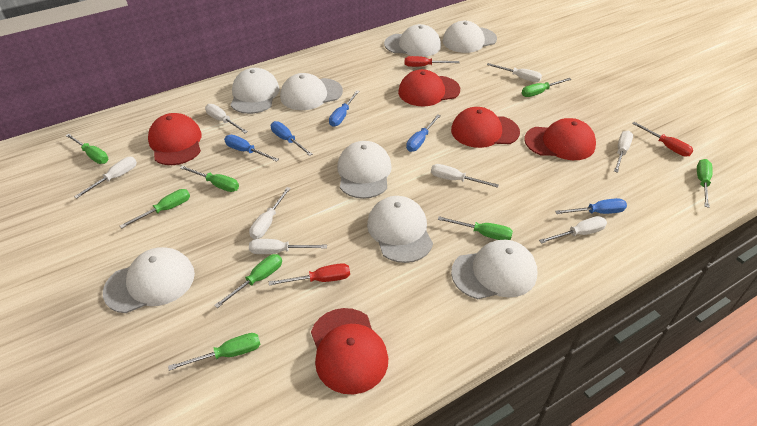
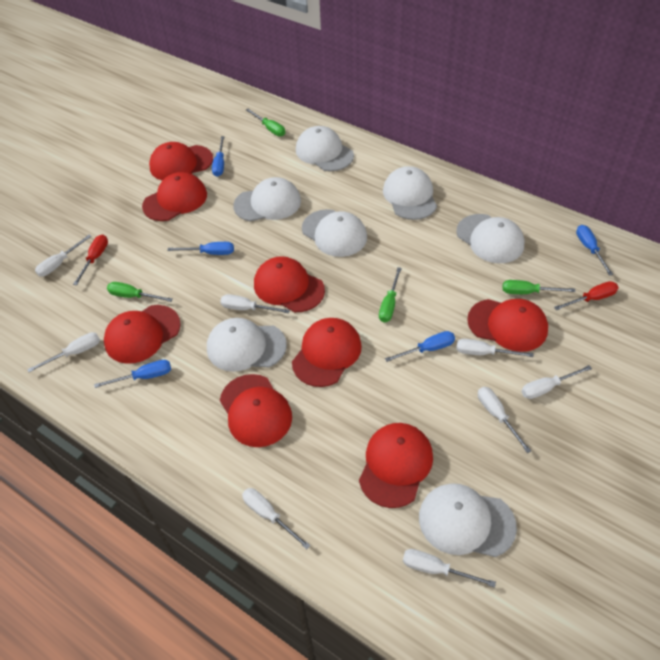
green screwdriver: [65,134,108,164] [120,189,190,228] [168,333,261,371] [180,166,239,192] [214,254,282,308] [438,216,513,240] [522,78,572,97] [697,159,713,208] = 8 -> [107,282,173,302] [246,109,285,136] [379,267,402,322] [502,280,575,294] = 4
red cap: [148,113,202,165] [311,308,388,395] [398,69,460,107] [451,107,520,148] [524,118,596,160] = 5 -> [104,305,181,364] [142,172,207,221] [149,142,213,181] [220,374,292,447] [254,256,325,312] [292,318,362,387] [359,423,433,508] [467,299,548,352] = 8
red screwdriver: [269,263,350,286] [405,56,459,67] [632,122,693,157] = 3 -> [73,234,108,285] [554,281,619,310] = 2
white cap: [103,247,195,313] [231,68,279,114] [280,73,343,110] [337,141,392,199] [367,196,433,263] [384,24,441,57] [443,21,497,53] [451,240,537,299] = 8 -> [207,318,287,372] [233,177,301,221] [296,126,354,171] [302,209,367,257] [383,166,437,220] [419,483,517,557] [456,214,525,263] = 7

